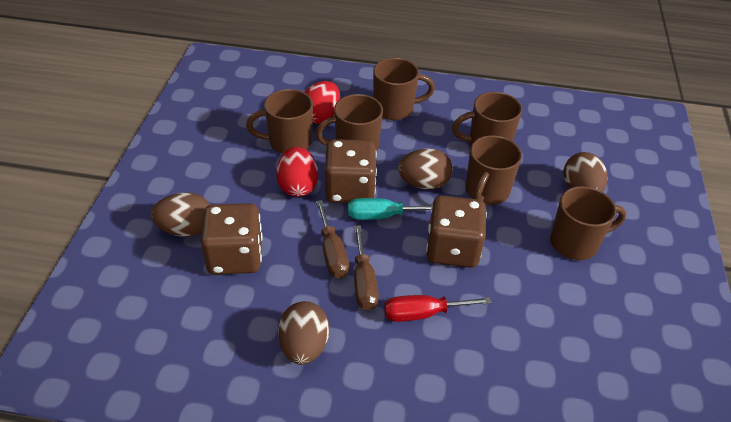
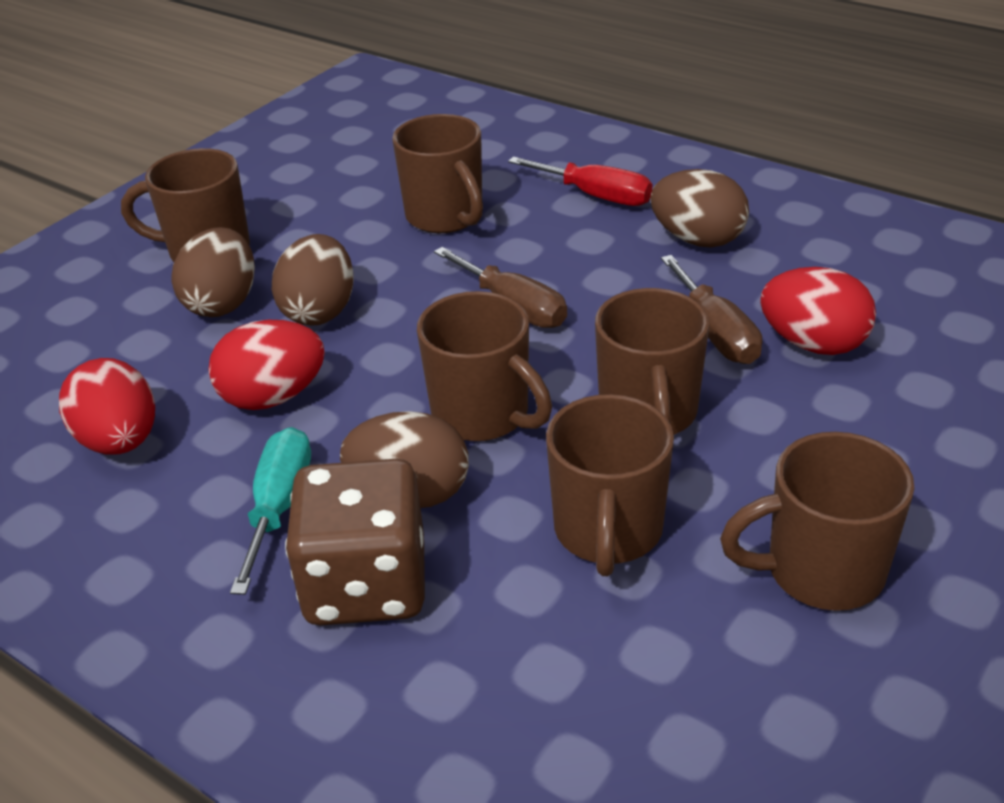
brown dice: [201,203,263,275] [325,139,377,203] [426,195,487,268] = 3 -> [285,459,425,625] = 1
red egg: [277,147,318,197] [305,81,340,124] = 2 -> [59,358,155,455] [208,320,325,410] [760,267,876,355] = 3

